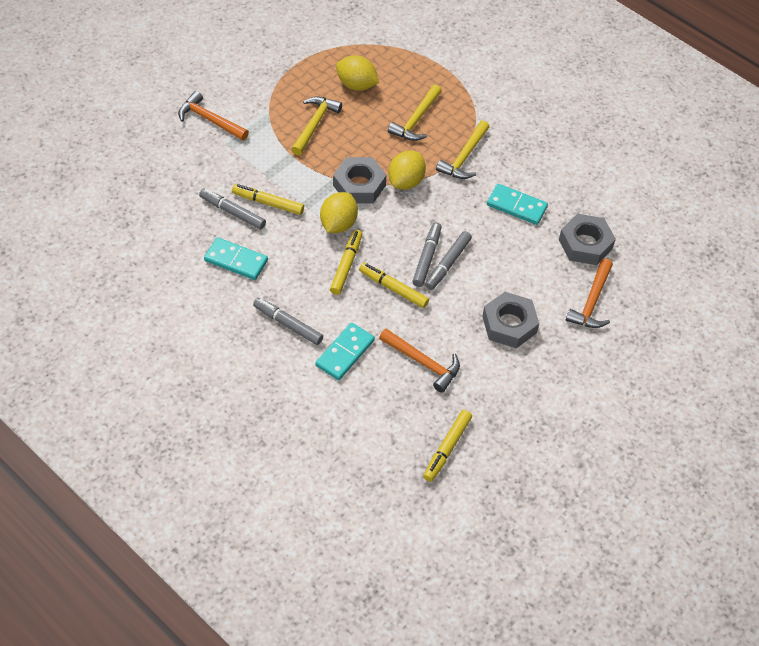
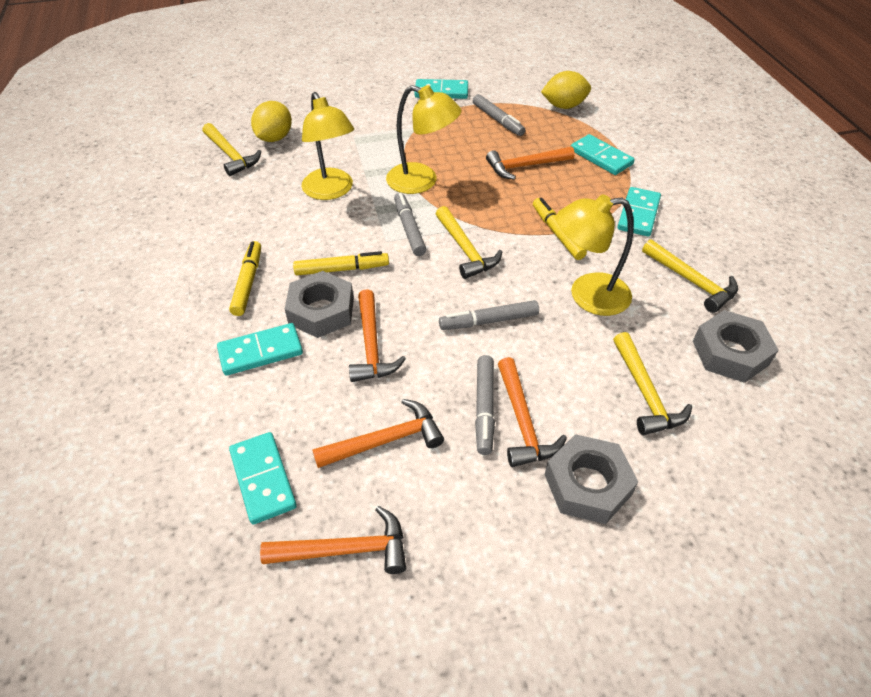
orange hammer: [178,91,249,141] [379,328,460,393] [566,259,613,328] = 3 -> [260,506,406,574] [312,399,444,468] [349,289,406,382] [486,146,575,180] [498,357,567,467] = 5
turquoise domino: [204,237,268,280] [315,323,375,380] [487,184,548,225] = 3 -> [217,323,303,376] [229,432,297,524] [414,79,468,99] [571,134,635,175] [617,187,661,236] = 5
yellow hammer: [291,97,342,156] [388,84,442,141] [436,120,489,179] = 3 -> [203,123,262,176] [436,206,502,279] [613,332,692,435] [642,239,738,313] = 4
yellow lamp: none = 0 -> [301,92,354,200] [386,85,462,194] [556,194,634,316] = 3
yellow lemon: [320,192,358,233] [336,55,379,91] [388,150,426,190] = 3 -> [251,101,292,142] [541,71,591,109] = 2
yellow marker: [232,184,304,215] [330,230,362,295] [359,263,429,308] [423,410,472,482] = 4 -> [229,241,261,316] [293,251,389,275] [533,198,587,260] = 3

